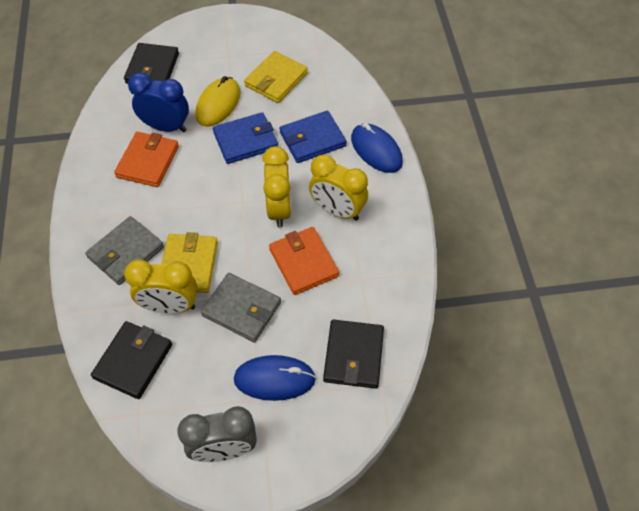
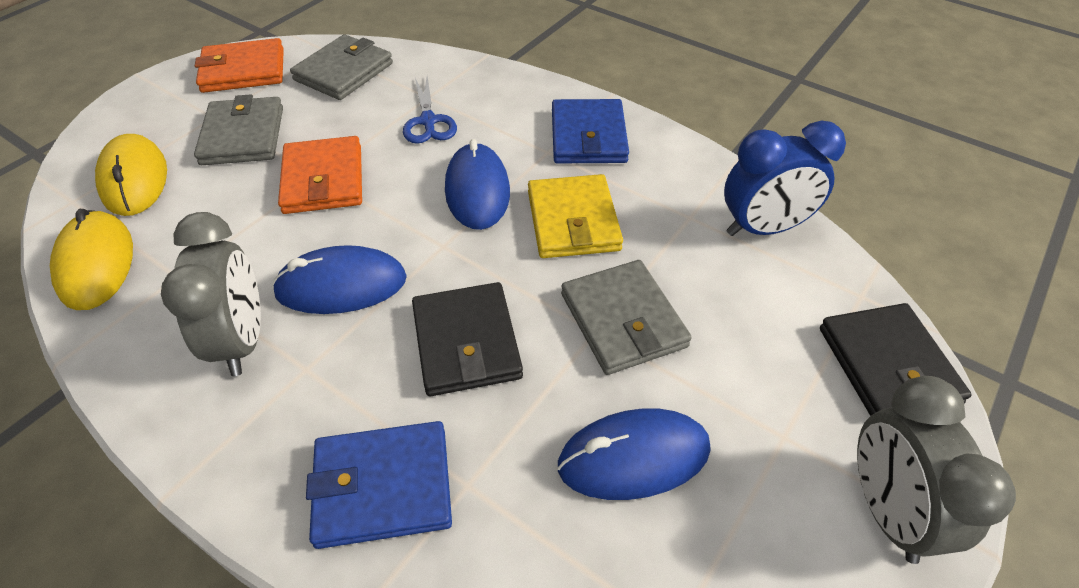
black wallet: [91,321,172,399] [124,43,179,84] [323,320,384,389] = 3 -> [412,282,523,396] [820,303,972,416] = 2
blue mouse: [234,355,316,401] [351,123,403,173] = 2 -> [272,245,407,314] [445,139,510,230] [557,408,711,500] = 3
blue scissors: none = 0 -> [403,76,457,144] = 1
grey clock: [177,406,257,462] = 1 -> [161,212,261,376] [857,376,1016,564] = 2
grey wallet: [85,216,164,285] [201,273,281,343] = 2 -> [194,94,283,165] [290,34,393,100] [561,260,692,375] = 3
yellow clock: [124,259,197,314] [262,146,291,228] [309,154,368,221] = 3 -> none = 0
yellow mouse: [196,76,240,127] = 1 -> [50,209,133,310] [95,134,167,216] = 2
yellow wallet: [162,232,218,293] [244,51,308,103] = 2 -> [528,174,623,258] = 1

